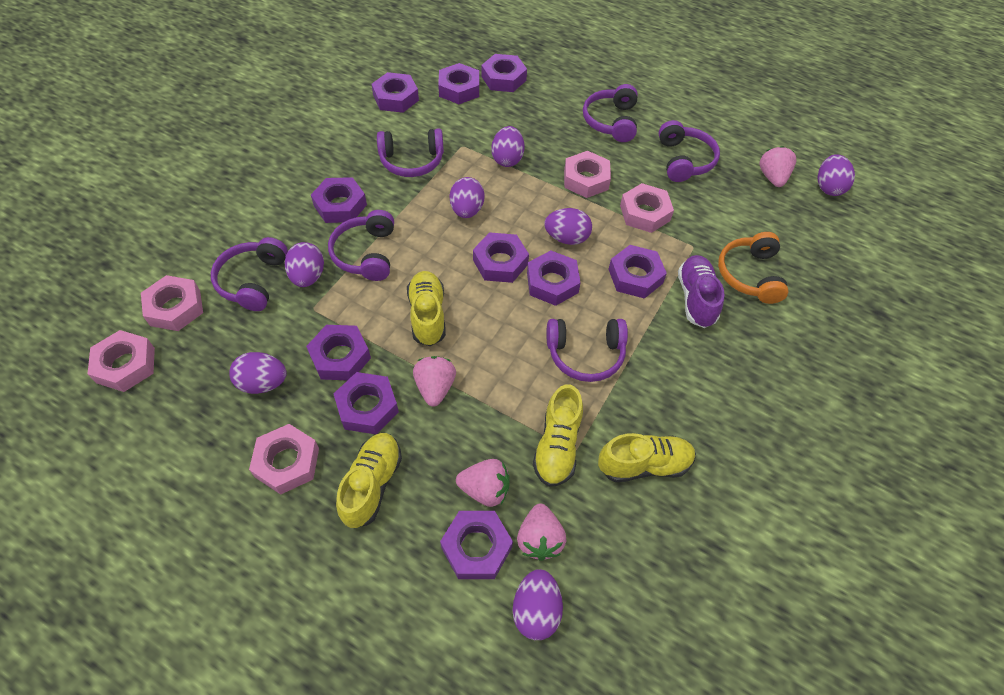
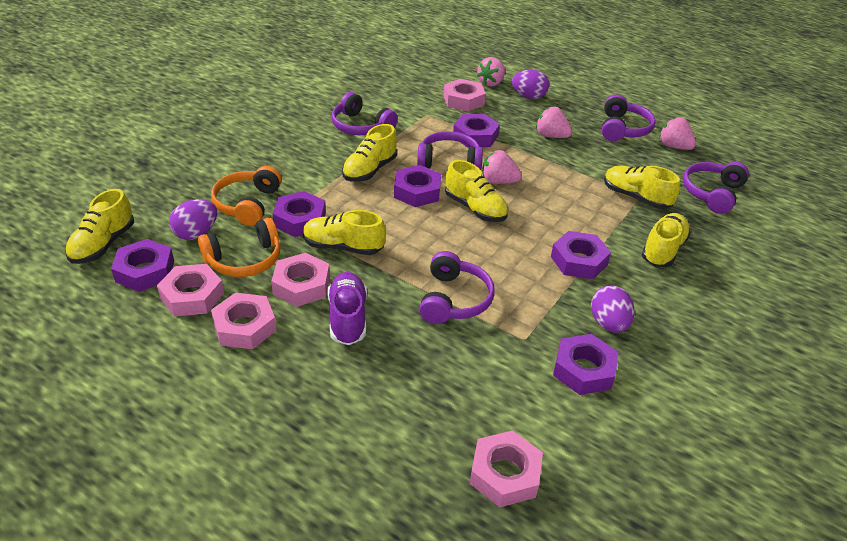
orange headphones: [718,232,788,304] = 1 -> [198,218,281,277] [211,166,282,226] = 2
purple egg: [229,352,287,394] [285,242,324,287] [450,177,485,218] [491,126,525,167] [513,569,563,640] [544,208,592,245] [818,154,855,196] = 7 -> [169,199,217,240] [512,70,549,99] [591,285,635,333] = 3
purple headphones: [211,237,288,311] [328,210,394,281] [377,129,444,177] [547,319,628,382] [583,84,638,142] [658,120,720,182] = 6 -> [331,92,398,135] [417,131,483,170] [419,251,495,324] [602,94,656,141] [683,162,749,214] = 5
purple nut: [306,325,371,380] [311,177,367,223] [333,372,399,434] [371,72,419,113] [438,63,479,104] [440,511,513,579] [473,232,529,283] [481,54,527,92] [527,251,581,306] [608,245,667,299] = 10 -> [111,239,174,292] [273,191,326,237] [394,165,441,207] [453,114,500,148] [551,231,611,279] [553,334,619,395] = 6
yellow shoe: [336,433,402,528] [407,271,446,346] [533,384,583,487] [598,433,696,482] = 4 -> [65,189,134,264] [303,210,386,255] [342,124,397,182] [445,160,508,222] [604,166,680,209] [642,213,691,267] = 6

